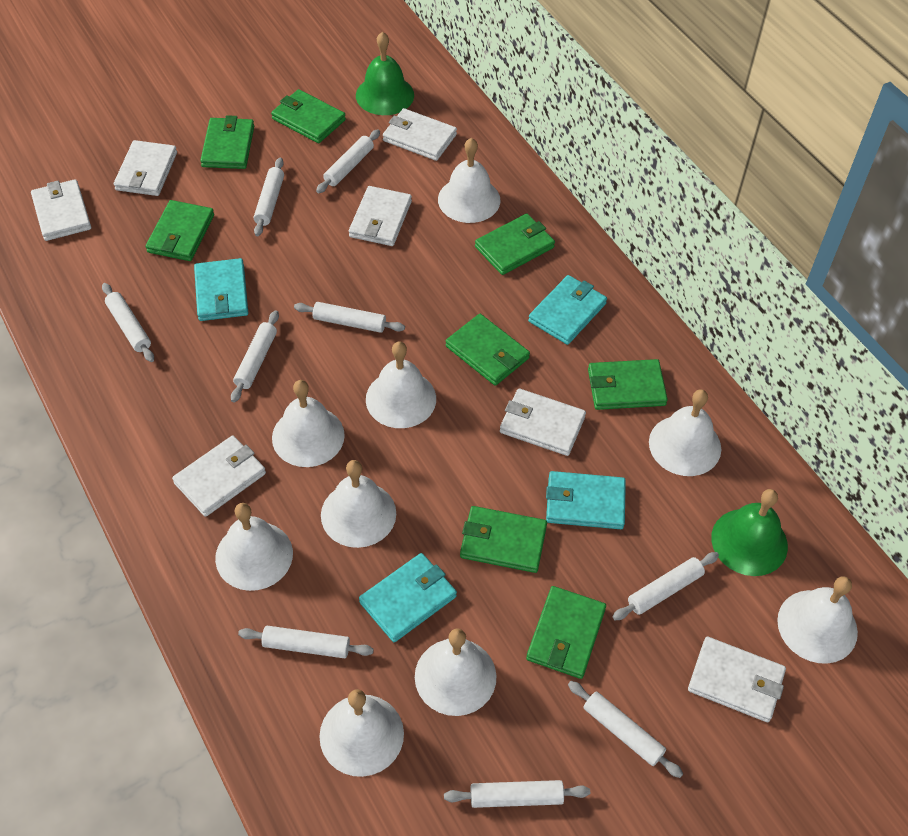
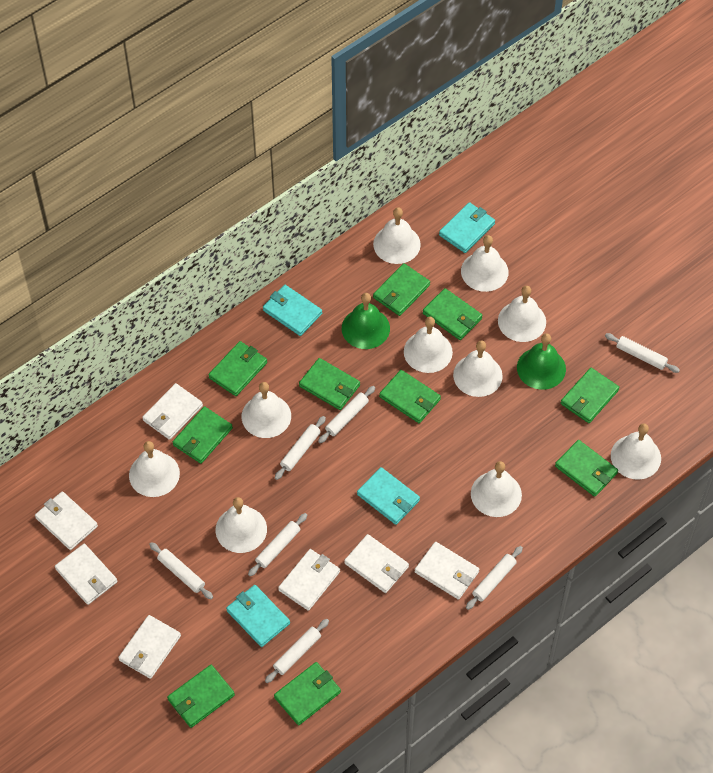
green wallet: [146,200,214,261] [200,115,254,169] [271,89,346,143] [446,314,530,386] [460,506,547,573] [475,214,555,275] [526,586,606,679] [588,359,668,410] = 8 -> [167,665,235,728] [173,406,233,464] [208,341,267,396] [274,662,341,725] [299,358,360,410] [373,263,430,316] [379,370,441,423] [423,288,483,340] [555,440,618,497] [561,368,619,423] = 10
white bell: [215,503,293,591] [272,380,345,467] [319,689,404,777] [321,460,396,548] [366,341,436,428] [415,629,496,716] [438,138,500,223] [649,389,721,476] [777,576,858,664] = 9 -> [129,441,180,497] [215,497,267,553] [241,382,291,438] [373,207,421,264] [404,317,453,373] [453,341,503,397] [461,235,509,292] [471,461,522,517] [498,286,546,342] [611,423,661,480] = 10
white rolling pin: [102,283,154,362] [231,310,279,403] [238,626,374,658] [254,158,284,236] [294,302,405,333] [316,130,380,193] [444,780,590,808] [568,681,683,778] [612,552,719,620] = 9 -> [149,542,213,599] [248,513,307,576] [265,619,329,683] [275,416,326,480] [318,386,375,443] [466,546,523,610] [605,333,680,373] = 7

